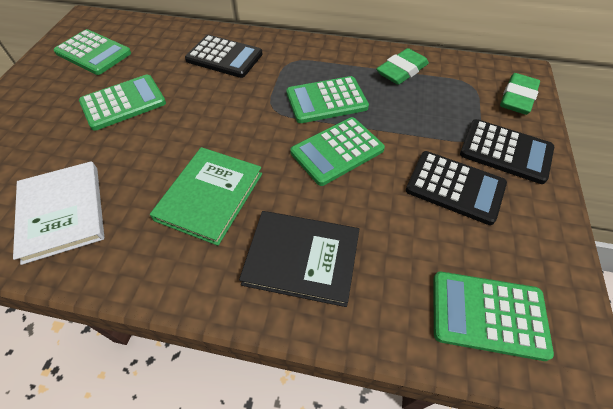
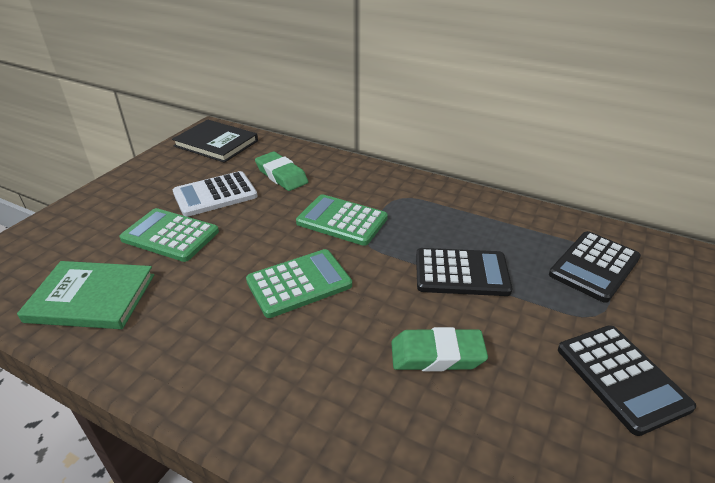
green calculator: [54,29,131,75] [79,75,166,131] [286,76,369,123] [290,117,385,186] [433,272,554,361] = 5 -> [119,208,219,262] [246,249,352,318] [296,194,388,246] = 3
white book: [13,161,105,265] = 1 -> none = 0
white calculator: none = 0 -> [173,171,258,217] = 1

